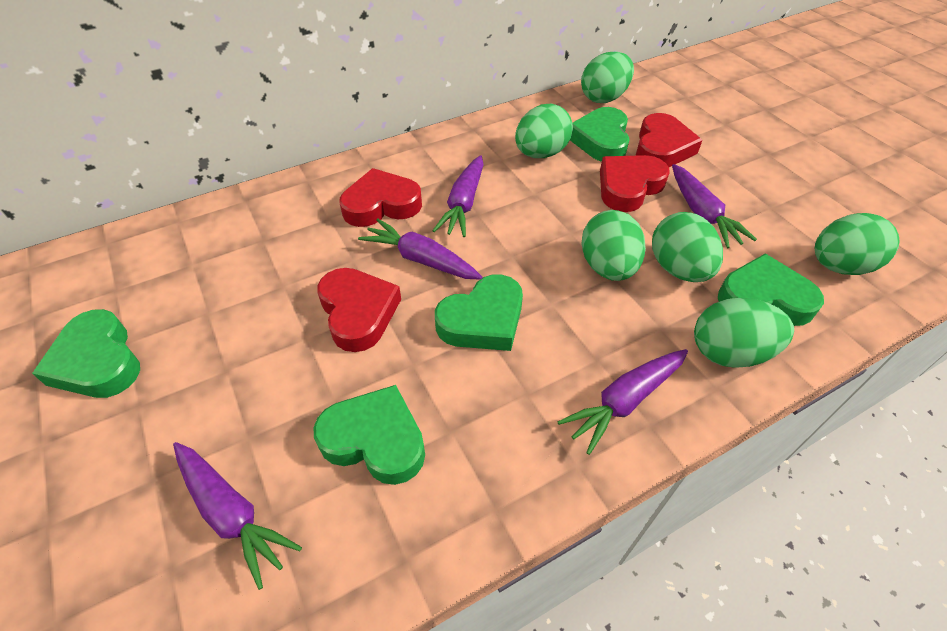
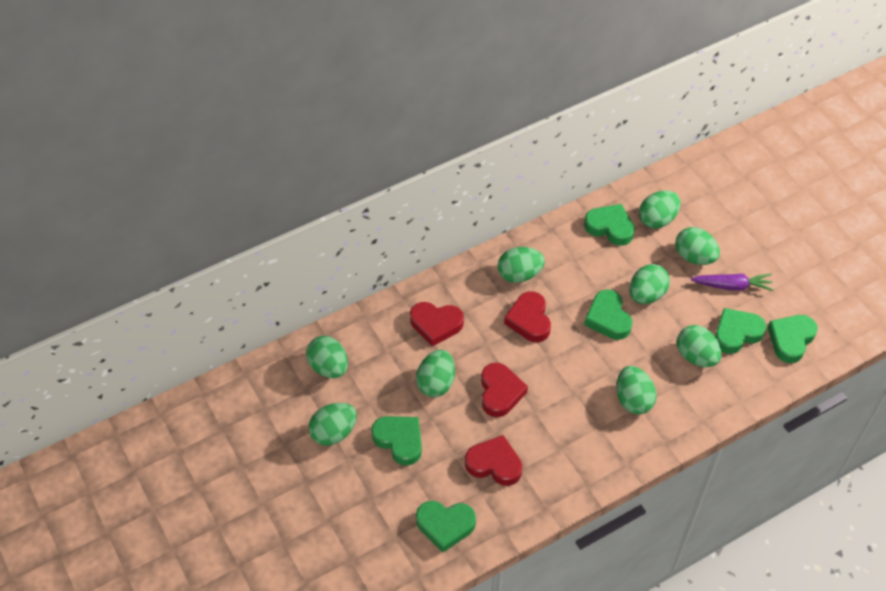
green egg: [515,103,573,158] [581,51,634,103] [582,210,646,281] [652,212,723,282] [694,298,794,368] [815,213,900,275] = 6 -> [306,336,348,378] [308,403,357,446] [416,350,455,397] [498,247,545,283] [616,366,657,414] [629,264,670,304] [639,190,681,229] [675,227,720,265] [677,325,722,367] = 9
green heart: [32,309,140,398] [314,385,425,485] [435,274,523,351] [570,107,630,162] [718,254,824,326] = 5 -> [371,416,422,466] [416,501,476,552] [584,204,635,246] [584,289,633,340] [715,308,767,354] [768,315,818,363] = 6
purple carrot: [173,442,302,590] [358,218,482,280] [432,155,484,237] [557,349,688,455] [672,164,757,248] = 5 -> [691,274,774,291] = 1

